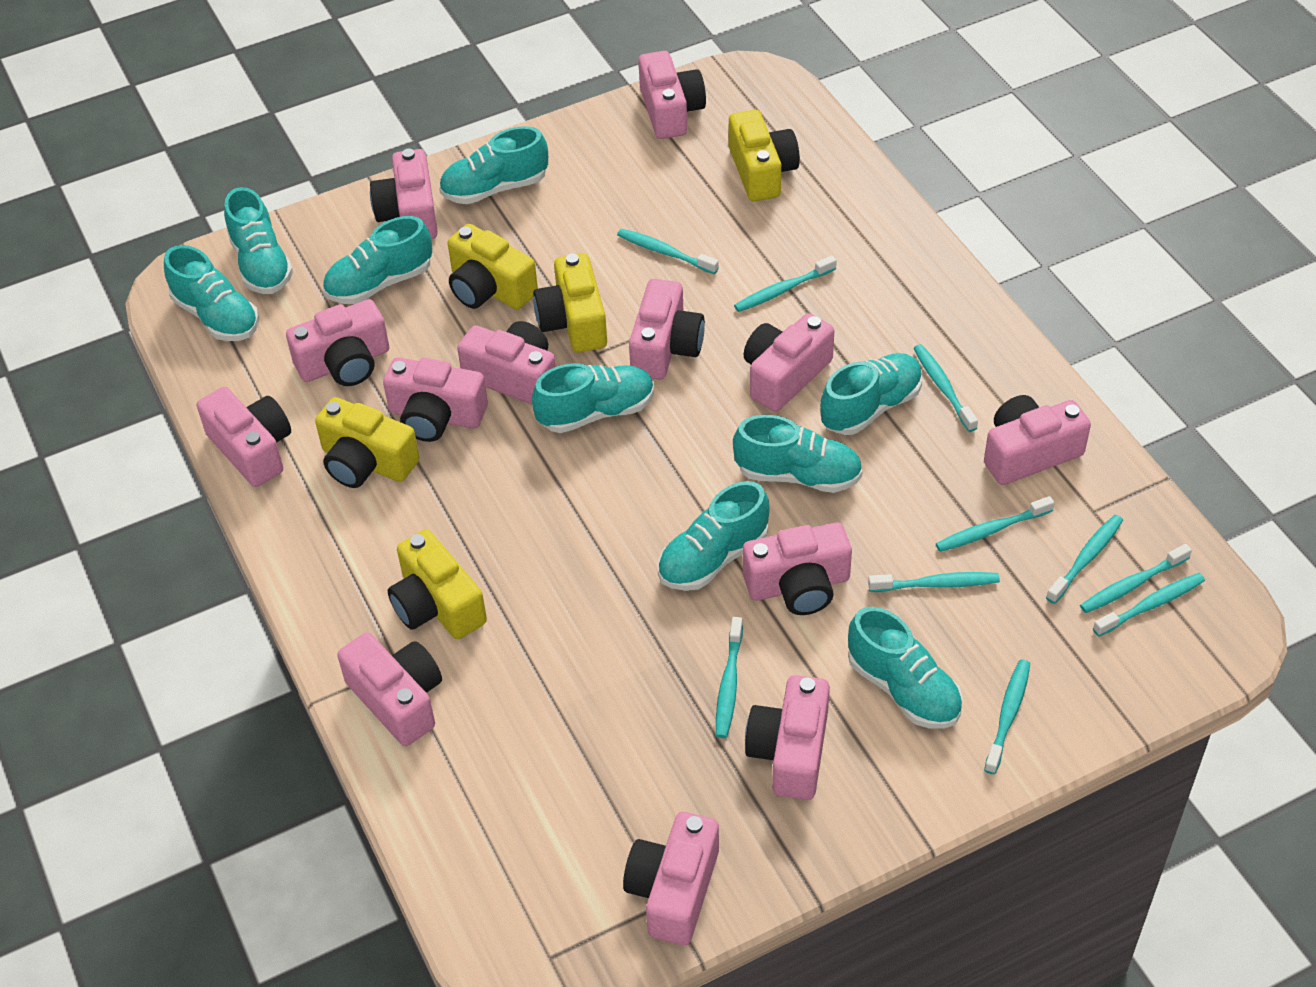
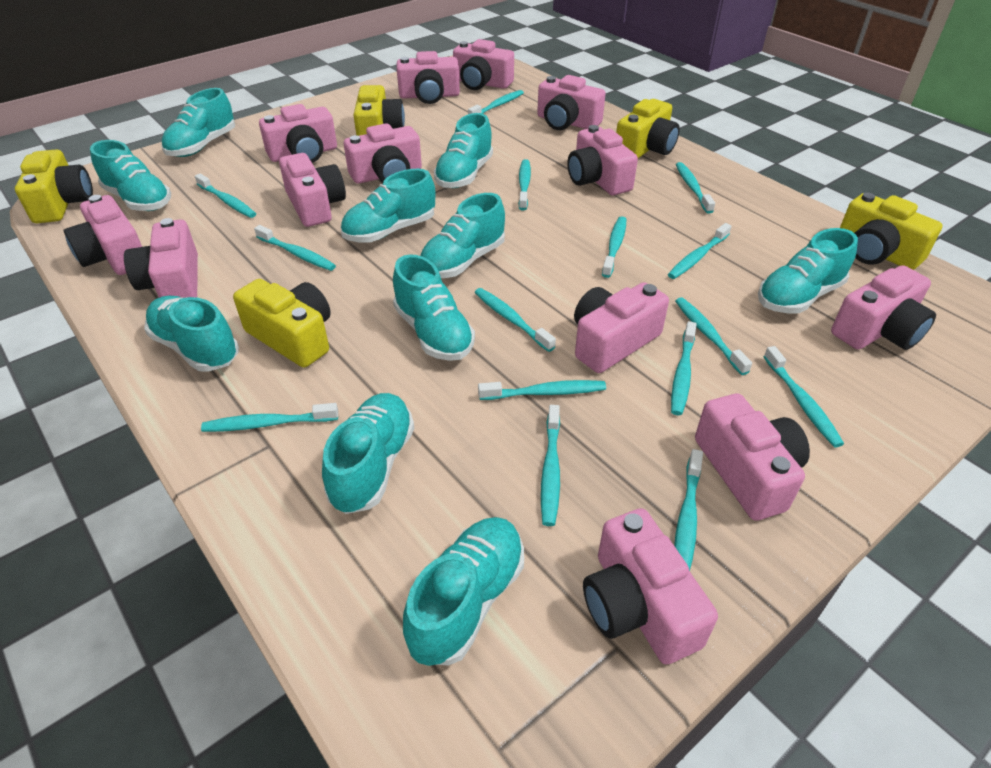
turquoise shoe: [164,245,259,341] [224,187,293,294] [323,216,432,304] [439,126,548,204] [532,363,654,433] [658,481,769,591] [733,415,863,493] [820,353,922,435] [848,607,963,729] = 9 -> [90,140,171,211] [144,296,239,372] [162,88,235,157] [322,393,414,514] [341,169,435,243] [393,254,475,361] [403,517,524,666] [420,193,505,278] [434,113,493,188] [758,228,858,313] = 10
turquoise toothbrush: [617,229,719,274] [716,617,743,738] [734,256,837,312] [868,572,1000,592] [914,344,978,432] [936,496,1055,552] [984,659,1030,774] [1046,515,1123,604] [1080,544,1192,613] [1093,573,1205,636] = 10 -> [195,174,256,218] [201,403,338,432] [254,225,336,271] [468,90,524,114] [474,288,556,352] [478,380,606,400] [518,159,531,210] [541,405,560,526] [602,216,626,278] [668,223,732,279] [671,321,697,415] [674,449,703,571] [675,297,752,375] [676,162,715,214] [764,346,844,448] = 15

